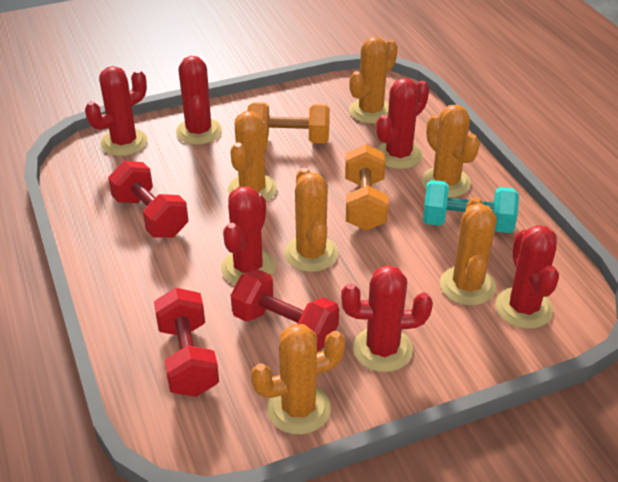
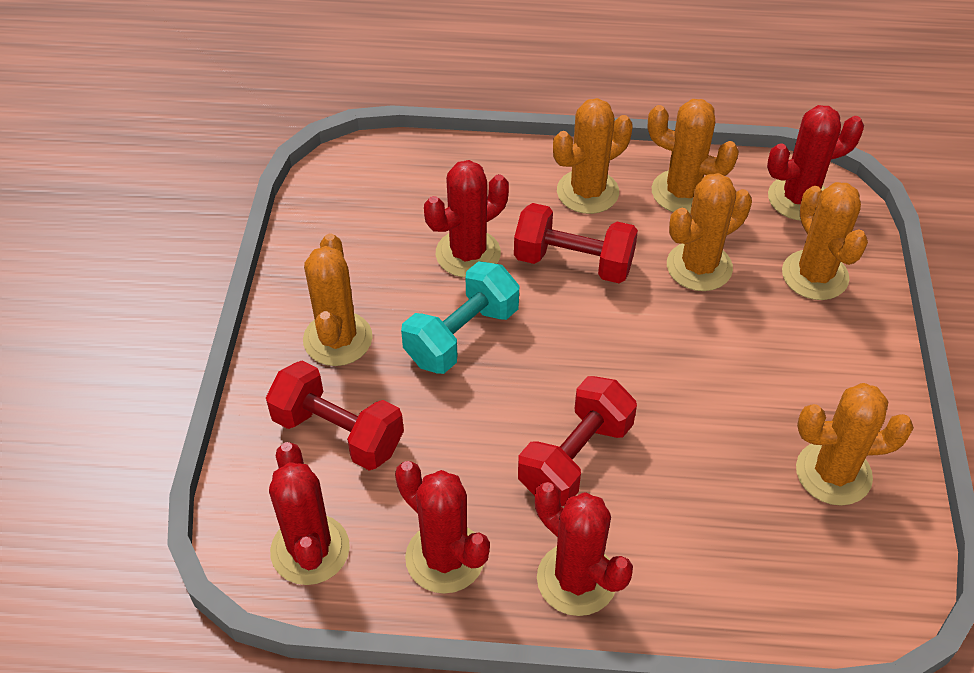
orange dumbbell: [247,102,330,143] [345,144,389,231] = 2 -> none = 0
red cactus: [85,66,148,156] [176,55,222,145] [221,186,276,285] [341,265,433,372] [376,78,429,169] [495,225,559,329] = 6 -> [269,442,350,585] [395,461,490,594] [424,160,509,278] [535,482,633,616] [767,105,864,221] = 5

